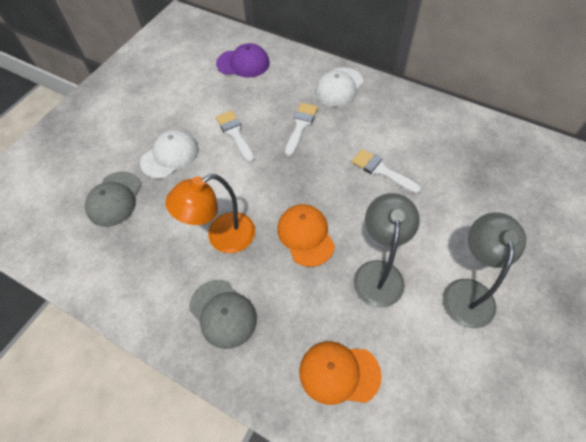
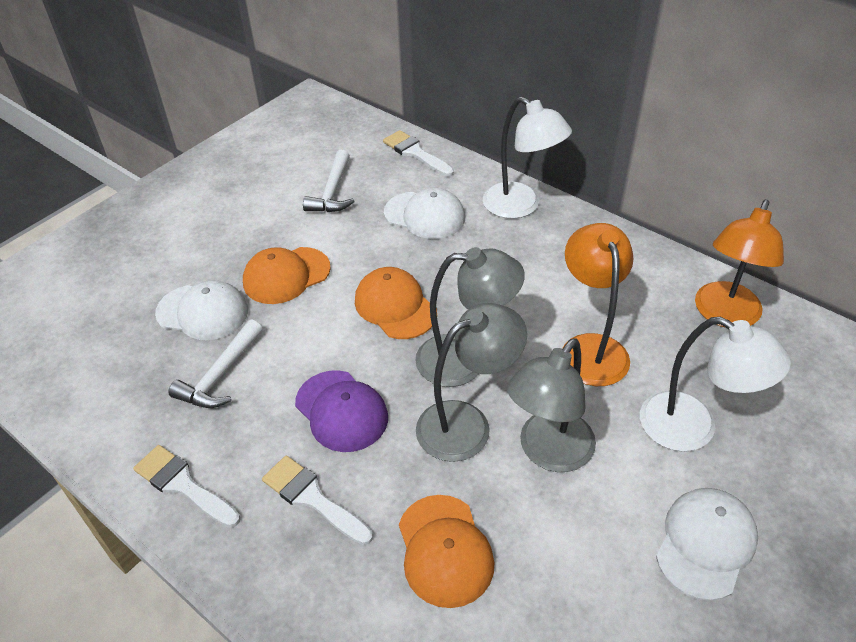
grey cap: [85,171,141,227] [189,280,257,349] = 2 -> none = 0
grey lamp: [353,193,420,307] [443,213,526,328] = 2 -> [415,247,525,387] [416,303,527,462] [507,338,596,472] = 3
orange cap: [277,204,335,267] [299,341,382,405] = 2 -> [243,247,331,304] [355,267,437,339] [399,495,494,608] = 3
orange lamp: [165,174,255,253] = 1 -> [562,223,633,386] [695,200,784,328] = 2
white cap: [140,129,199,179] [315,67,363,107] = 2 -> [155,280,248,340] [384,188,465,239] [656,488,758,601] = 3
white hammer: none = 0 -> [168,319,263,408] [303,150,355,212] = 2
white lamp: none = 0 -> [483,97,572,219] [640,317,791,452] = 2

